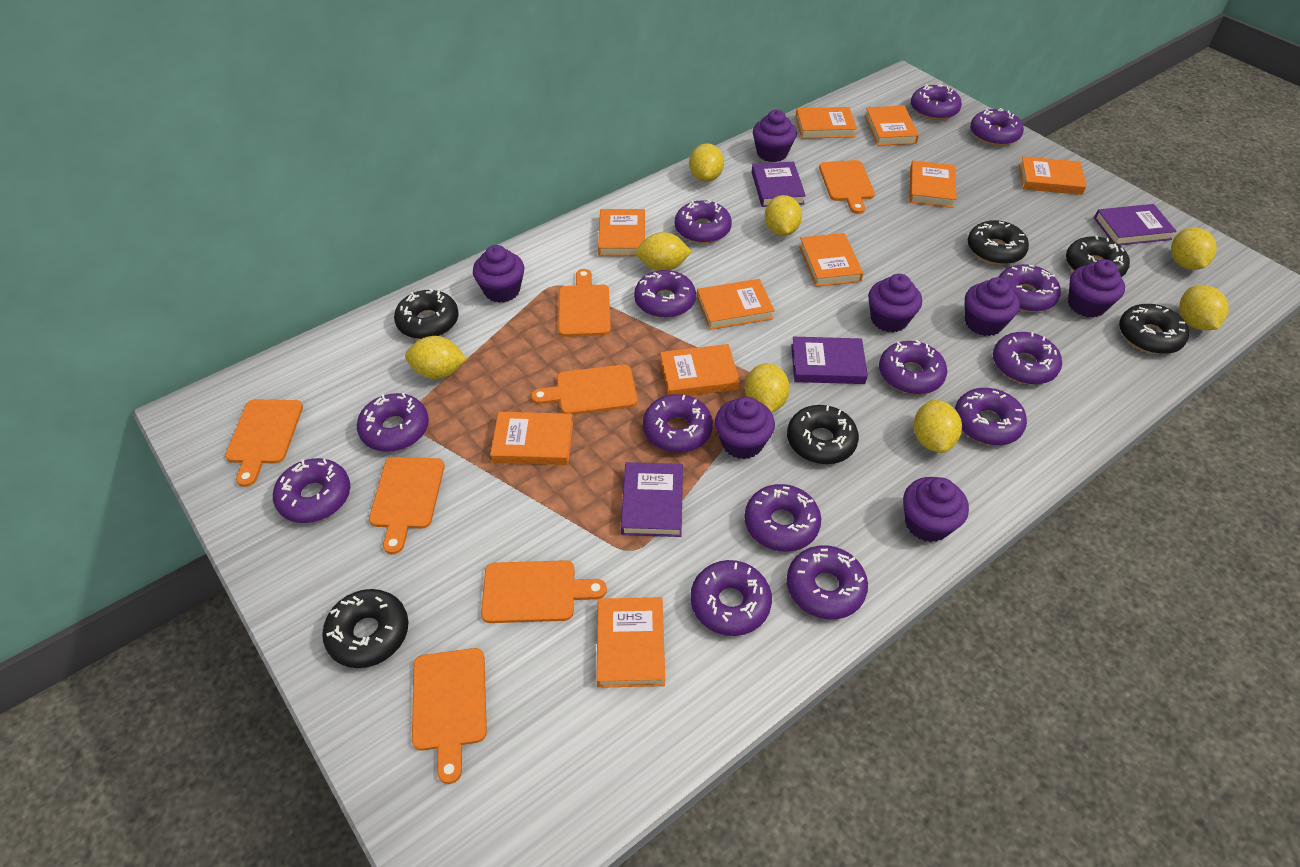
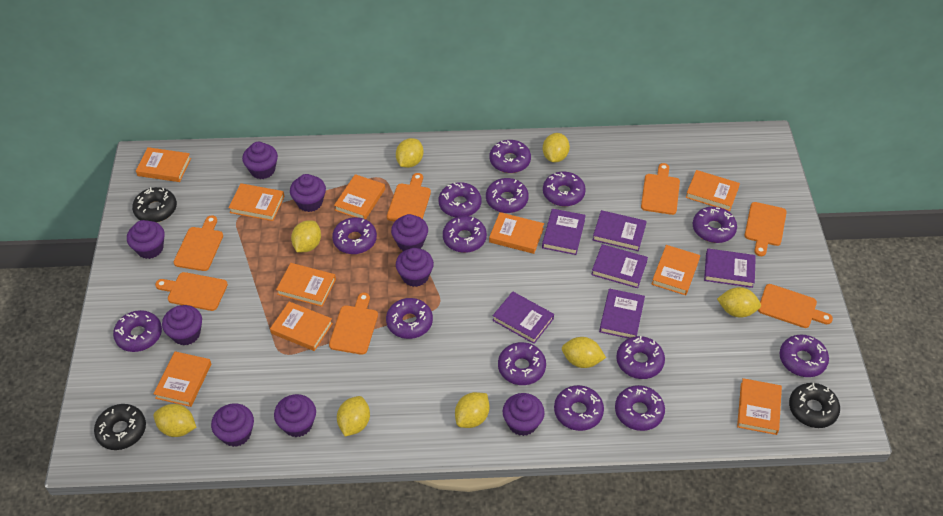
black donut: [322,589,408,668] [394,288,459,339] [787,405,859,464] [968,220,1029,265] [1066,236,1130,277] [1119,304,1189,354] = 6 -> [94,404,146,450] [132,187,177,223] [789,383,840,428] = 3
purple book: [621,462,683,537] [752,162,806,207] [791,337,868,384] [1094,204,1177,245] = 4 -> [492,291,554,344] [542,209,586,255] [591,244,648,288] [593,210,647,251] [599,289,645,339] [704,248,756,288] = 6
purple cupcake: [473,245,524,303] [715,397,775,459] [753,110,797,162] [868,274,922,333] [903,477,969,542] [965,277,1020,336] [1068,259,1125,318] = 7 -> [127,220,165,259] [162,305,202,345] [211,403,254,447] [242,142,278,179] [274,394,316,437] [290,174,326,212] [391,214,428,251] [396,248,434,287] [502,393,545,436] = 9

